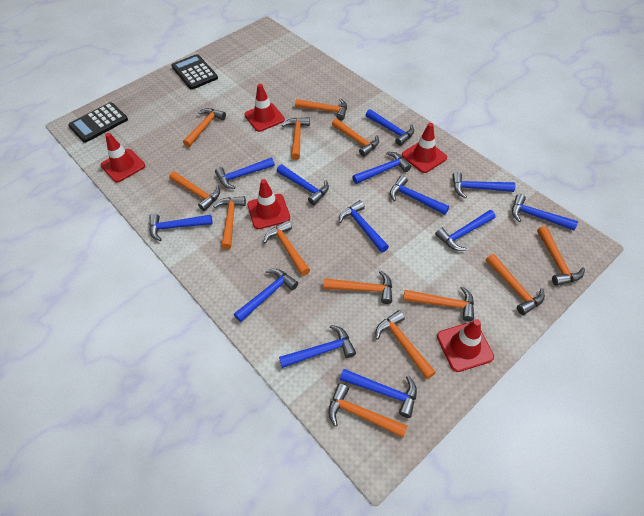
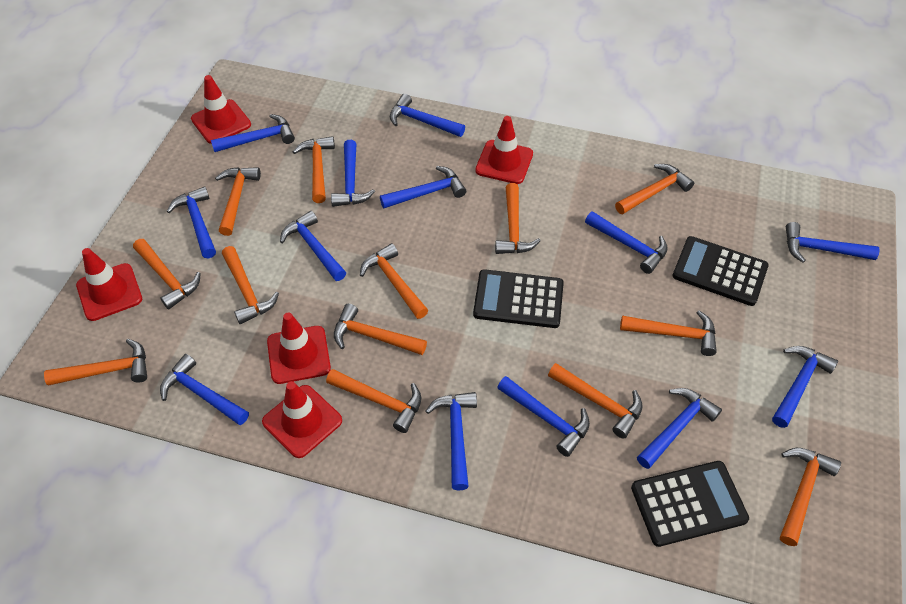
black calculator: [68,102,128,143] [171,54,218,90] = 2 -> [473,269,564,328] [631,461,749,547] [673,236,769,306] = 3

